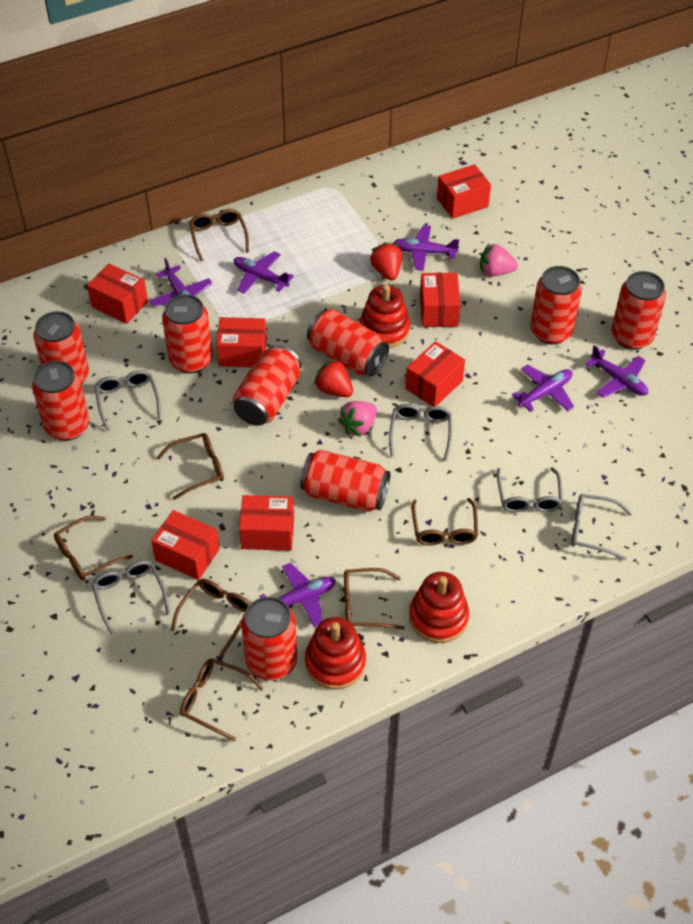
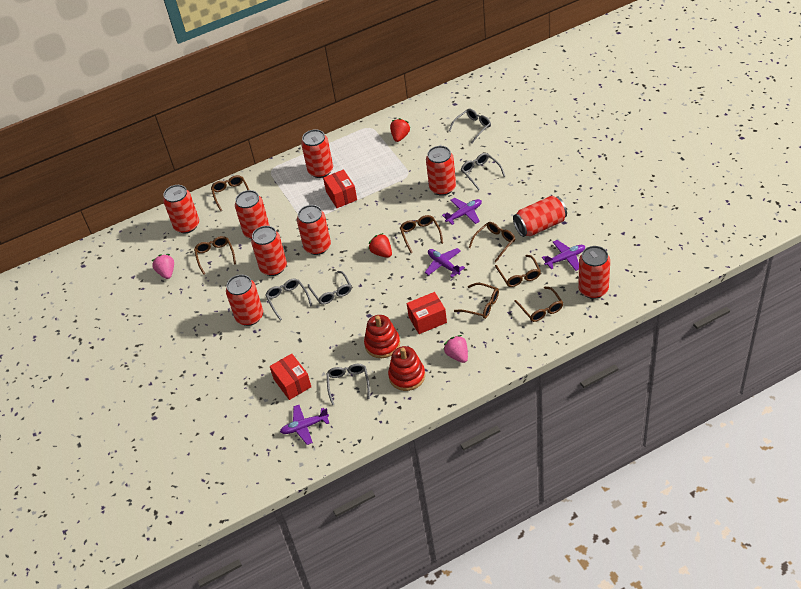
purple plane: [149,258,213,306] [234,251,294,294] [259,563,336,627] [393,225,459,271] [512,365,574,412] [585,345,648,398] = 6 -> [280,405,329,445] [425,248,465,277] [442,198,482,225] [542,240,585,271] = 4
red box: [87,264,148,324] [151,510,220,580] [216,317,267,367] [239,495,294,551] [405,341,465,407] [420,273,461,327] [437,164,491,219] = 7 -> [270,354,311,400] [323,169,357,208] [407,292,447,334] = 3
red stacking toy: [305,617,366,690] [359,284,410,348] [409,572,469,643] = 3 -> [364,315,400,358] [388,346,425,391] = 2

